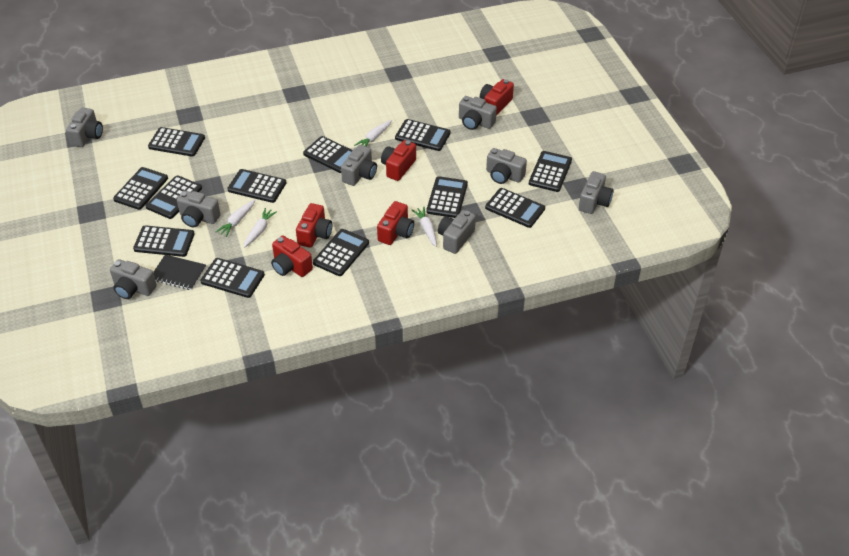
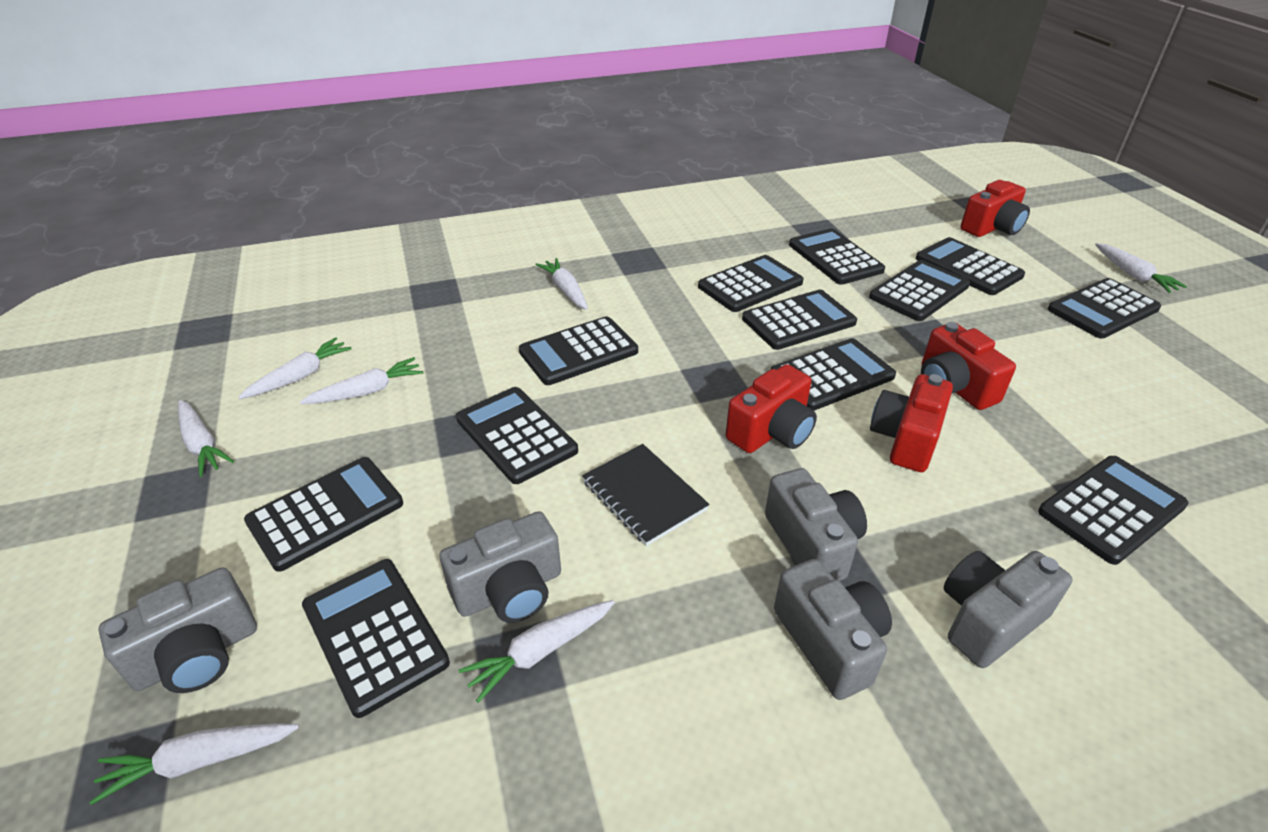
grey camera: [66,108,103,147] [110,259,157,299] [177,191,220,227] [341,145,377,186] [438,210,476,254] [459,96,497,130] [486,148,527,184] [579,171,614,214] = 8 -> [98,567,257,693] [440,511,561,623] [765,468,867,581] [774,559,892,700] [944,551,1073,668] = 5
red camera: [271,236,313,277] [296,203,332,248] [377,201,414,245] [381,140,416,181] [480,79,514,115] = 5 -> [726,364,817,453] [870,374,953,472] [921,322,1016,410] [960,180,1030,237] = 4
white carrot: [215,200,255,237] [244,208,277,248] [354,120,392,147] [412,207,437,247] = 4 -> [89,723,299,805] [178,400,234,477] [238,337,352,399] [300,357,423,404] [459,600,615,703] [535,258,588,310] [1095,243,1187,293] = 7

